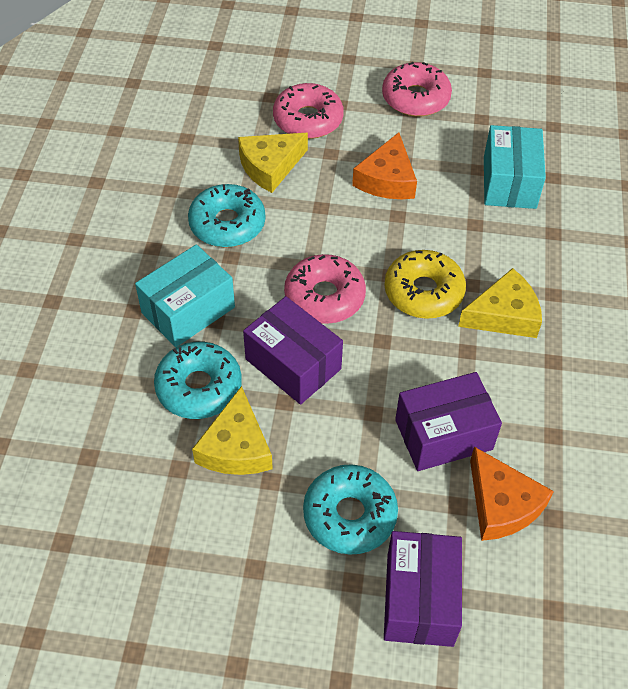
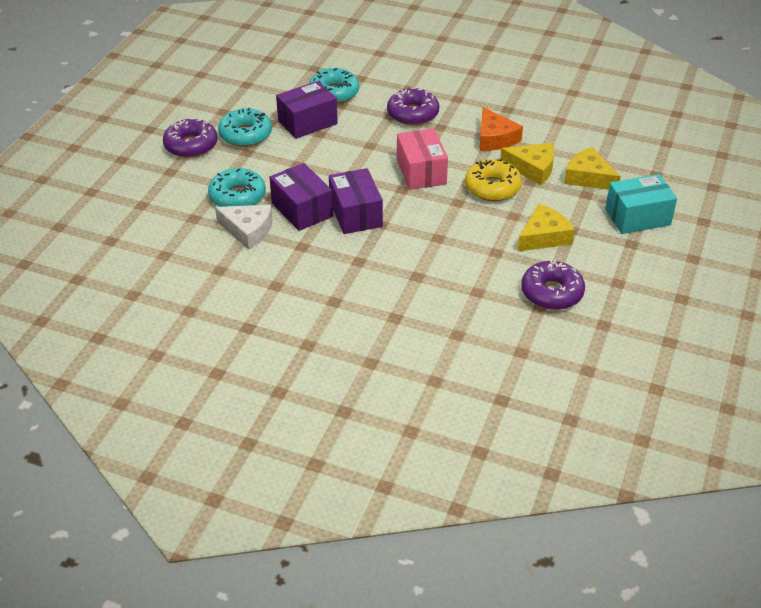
orange cheese: [352,132,417,199] [470,447,554,541] = 2 -> [479,107,523,151] = 1
pink box: none = 0 -> [397,128,448,190] = 1
pink donut: [273,83,344,139] [284,254,366,324] [382,62,452,117] = 3 -> none = 0
purple donut: none = 0 -> [163,118,218,158] [387,88,439,126] [521,259,585,310] = 3
turquoise box: [135,244,235,347] [484,125,546,209] = 2 -> [605,174,677,234] = 1
white cheese: none = 0 -> [215,205,273,250] = 1

